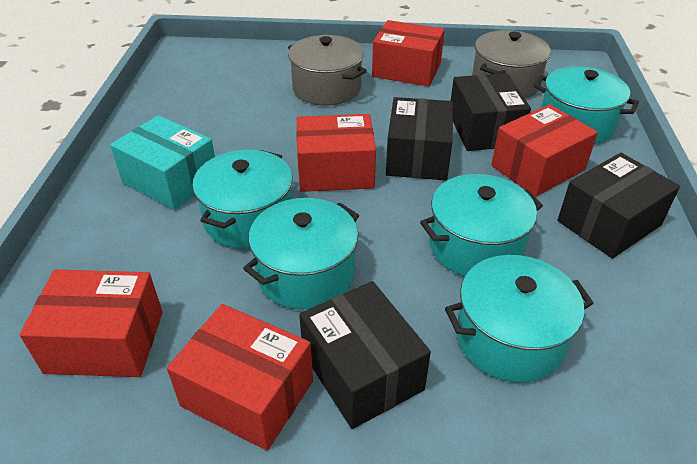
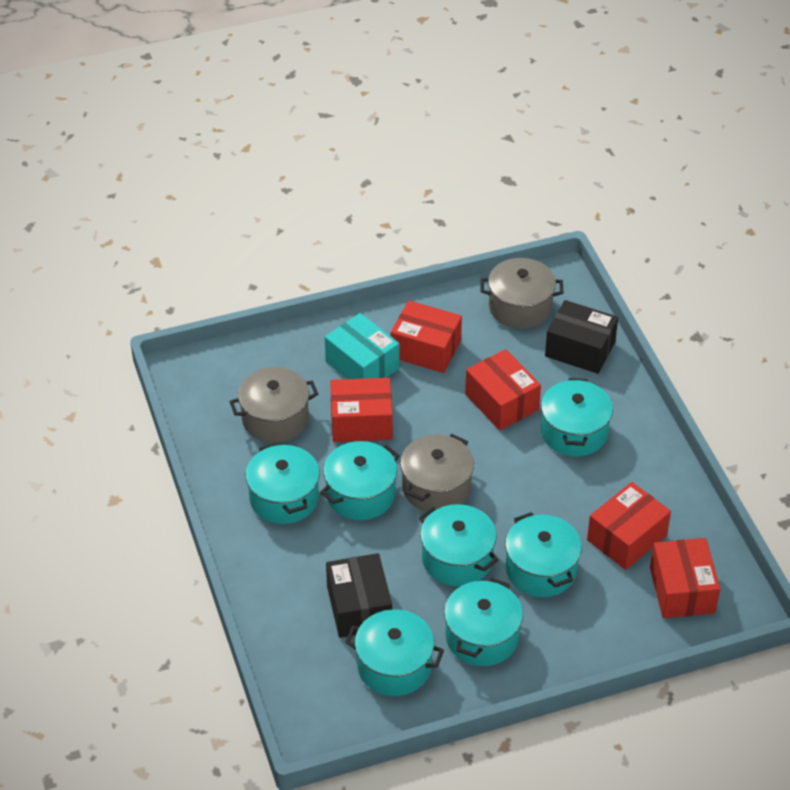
black box: [299,281,431,429] [386,97,453,180] [451,73,531,151] [558,153,680,259] = 4 -> [326,553,392,638] [545,300,618,374] = 2
grey pot: [288,35,367,106] [472,30,551,98] = 2 -> [229,367,318,443] [400,434,474,513] [480,258,563,329] = 3
turquoise pot: [192,150,293,249] [243,198,359,310] [420,174,543,277] [445,255,594,383] [534,66,639,144] = 5 -> [246,443,320,524] [320,441,400,520] [345,609,444,696] [419,504,498,586] [444,578,523,666] [505,512,582,597] [541,378,613,456] = 7

